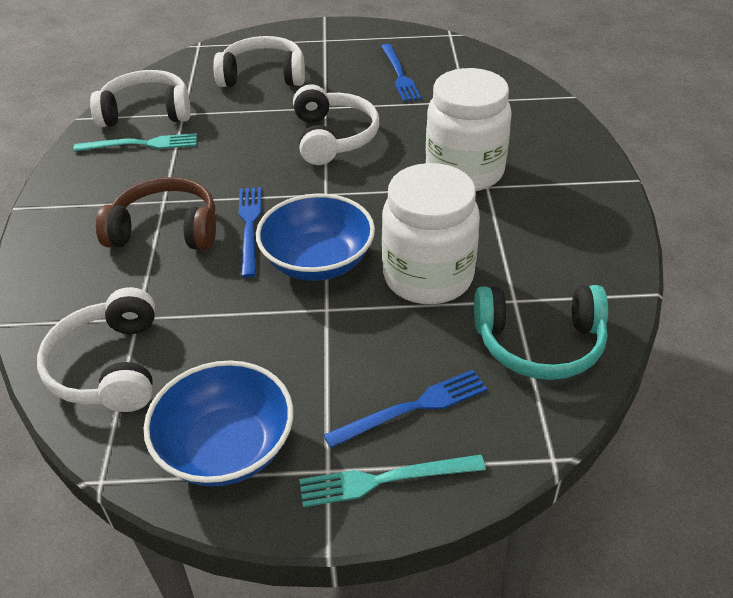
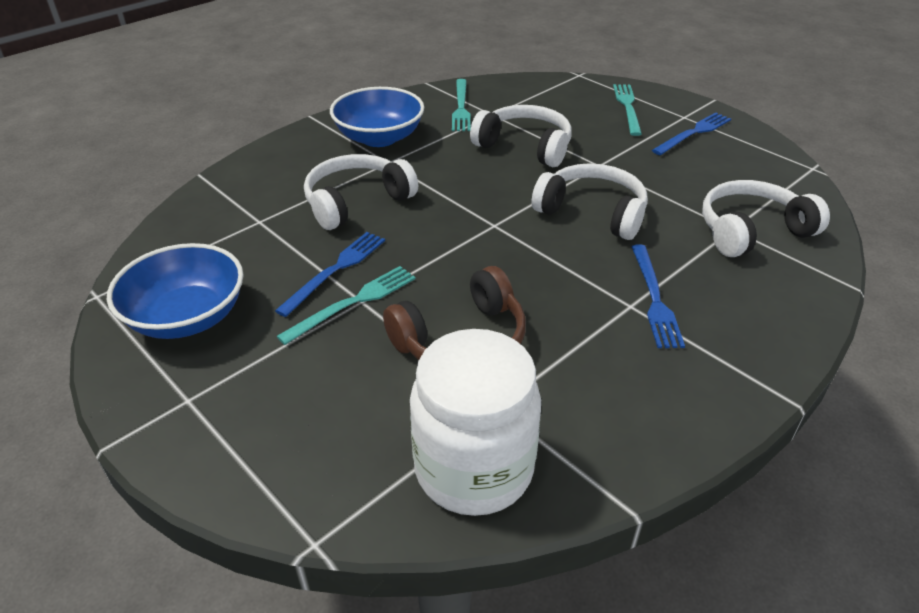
turquoise fork: [73,133,197,152] [299,454,486,507] = 2 -> [277,266,416,345] [452,79,470,131] [613,84,642,136] = 3
turquoise headphones: [474,285,608,380] = 1 -> none = 0
white jar: [382,163,480,304] [426,68,512,191] = 2 -> [410,329,541,516] = 1

